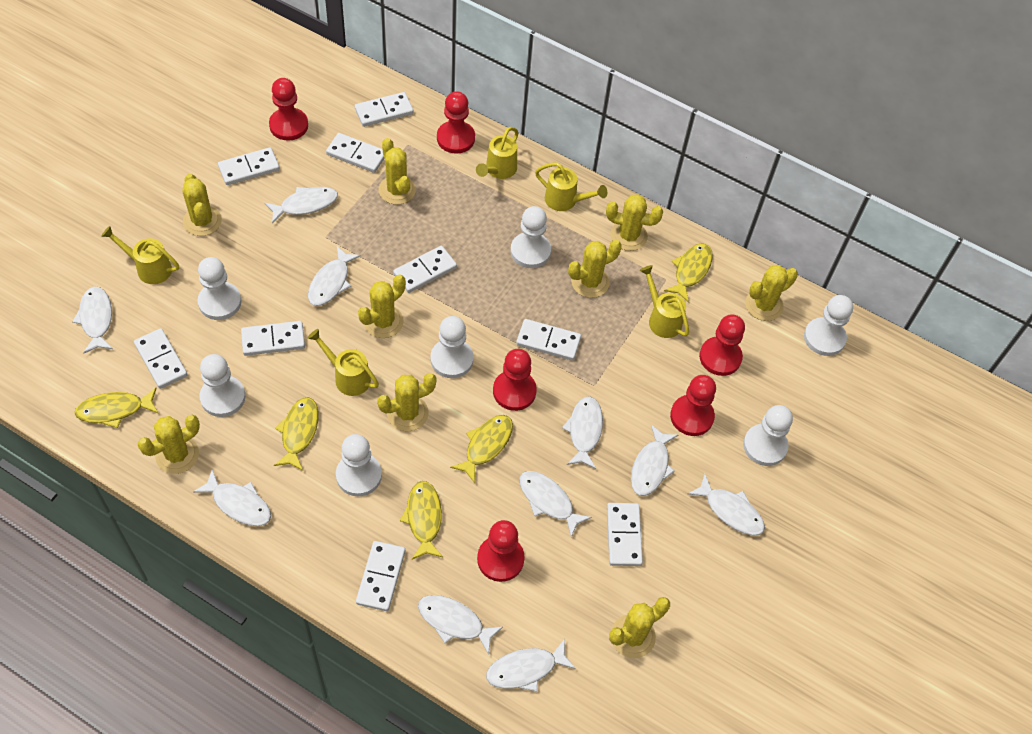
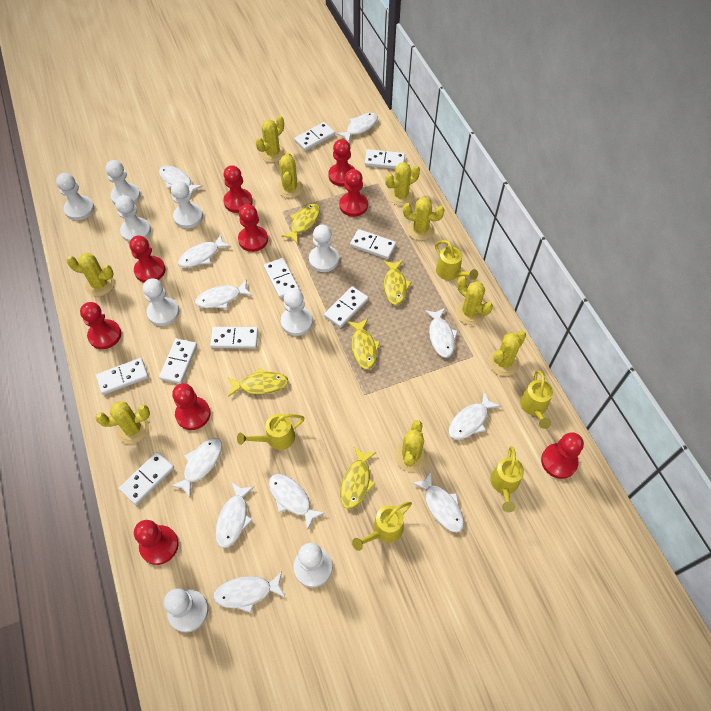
red pawn: [269,78,308,141] [437,91,475,154] [477,520,525,582] [493,349,537,411] [670,375,716,436] [699,314,745,376] = 6 -> [80,302,121,349] [129,236,166,282] [134,520,179,565] [172,383,210,430] [223,165,253,213] [238,204,268,252] [329,139,355,186] [339,169,368,217] [541,432,584,479] = 9
white fish: [72,287,113,354] [193,469,271,526] [264,187,338,224] [308,246,361,306] [418,595,503,655] [486,639,576,692] [519,471,592,537] [562,396,603,469] [631,425,678,496] [688,474,765,535] = 10 -> [159,166,203,195] [171,438,222,497] [178,234,231,268] [195,280,252,309] [213,571,285,613] [215,482,255,548] [269,474,324,530] [336,113,378,142] [412,471,464,533] [425,308,458,358] [449,392,501,440] = 11
white pawn: [198,257,242,320] [200,354,246,417] [336,434,382,496] [430,316,474,378] [510,206,551,268] [743,405,793,466] [804,295,853,356] = 7 -> [56,173,94,220] [105,160,140,204] [115,195,151,242] [143,279,179,326] [164,588,208,632] [171,181,203,228] [281,288,313,336] [294,543,332,588] [309,225,339,272] = 9

